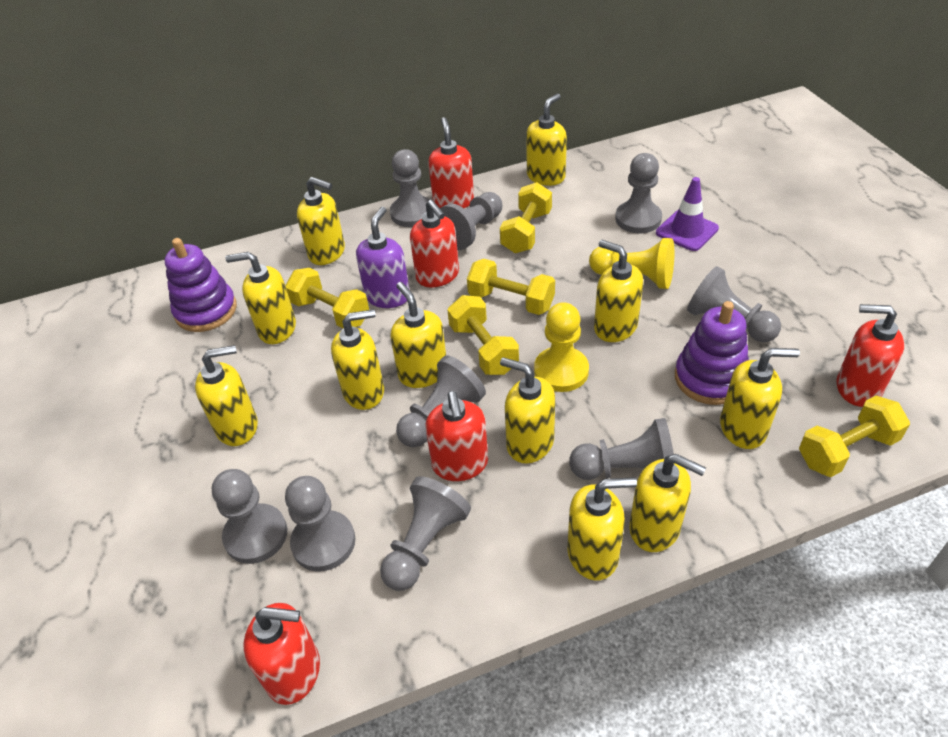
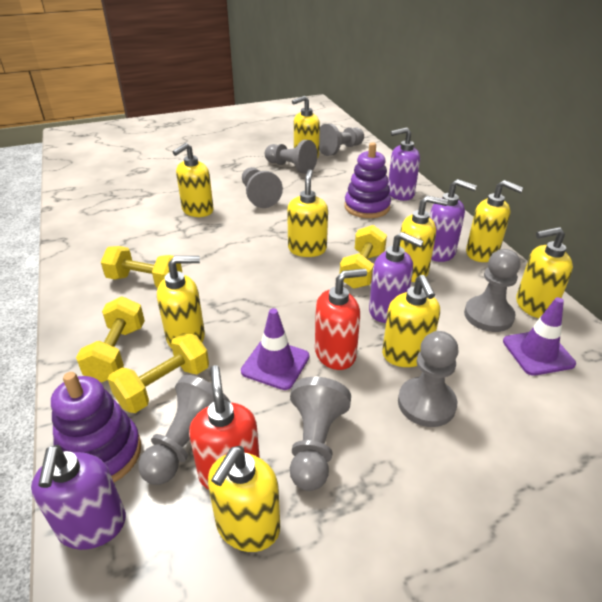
grey pawn: [212,469,287,564] [285,476,355,572] [380,476,471,591] [390,149,430,227] [396,355,486,447] [440,192,502,250] [569,418,674,480] [615,153,662,233] [687,266,781,342] = 9 -> [138,375,230,485] [242,167,283,208] [265,140,317,174] [290,377,351,491] [319,123,364,156] [398,331,459,427] [464,249,521,332] = 7
purple soap dispenser: [356,207,409,308] = 1 -> [31,445,126,550] [369,232,423,323] [388,127,420,201] [430,179,477,262] = 4
purple traffic cone: [656,177,719,251] = 1 -> [241,308,309,390] [503,297,576,376] = 2
red soap dispenser: [244,603,320,705] [410,200,459,287] [425,391,488,481] [428,117,474,208] [837,304,904,407] = 5 -> [189,365,260,490] [315,269,367,370] = 2
yellow dumbbell: [285,268,369,328] [447,295,519,375] [467,259,555,315] [500,182,552,253] [799,396,910,477] = 5 -> [76,296,145,382] [101,246,182,288] [108,333,209,413] [340,225,387,289] = 4
yellow pawn: [534,302,589,392] [589,238,674,289] = 2 -> none = 0
yellow soap dispenser: [195,345,258,446] [225,252,296,344] [297,177,345,265] [331,309,384,410] [391,282,446,388] [500,357,555,463] [526,93,567,186] [567,477,637,580] [594,240,643,342] [629,454,706,552] [720,348,800,449] = 11 -> [157,256,205,348] [173,143,214,217] [208,446,280,552] [287,169,328,257] [292,96,320,159] [382,275,440,367] [400,196,448,282] [466,180,523,262] [516,227,573,318] = 9

